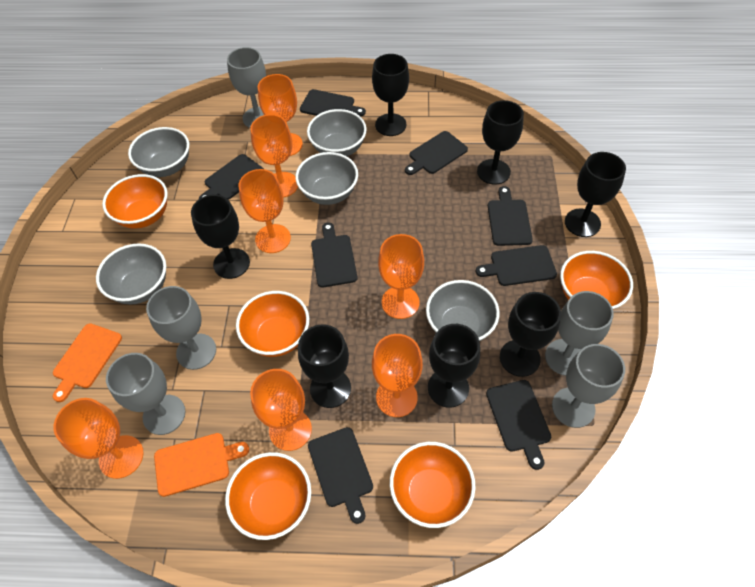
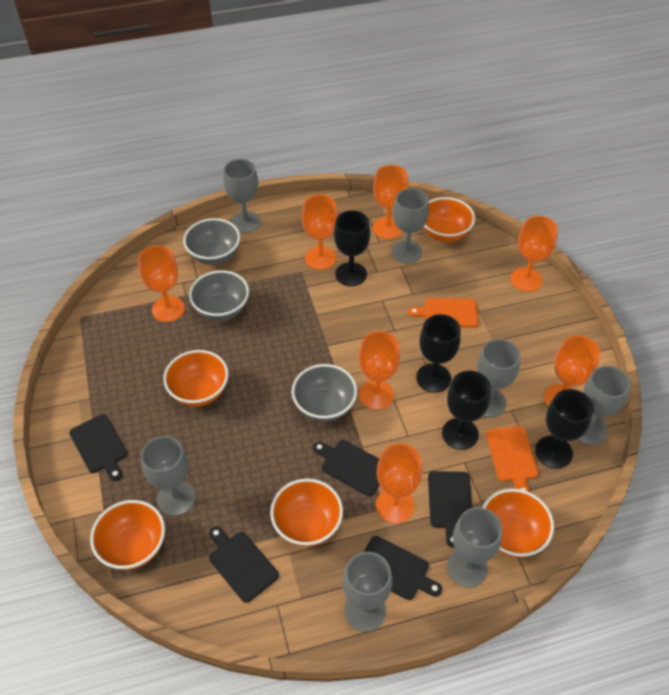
black cutting board: [199,154,264,200] [300,89,366,116] [308,427,373,524] [311,223,358,287] [405,131,468,175] [476,245,557,286] [486,380,551,470] [488,186,533,246] = 8 -> [69,414,127,481] [209,527,279,603] [313,440,379,496] [364,536,442,600] [428,471,472,548] = 5
black goblet: [191,195,250,279] [298,324,351,408] [372,54,409,136] [428,324,480,408] [477,100,524,185] [500,292,561,377] [565,152,626,237] = 7 -> [334,211,370,286] [416,314,461,393] [442,371,491,450] [535,389,594,469] = 4
grey bowl: [96,243,166,304] [128,127,189,177] [295,152,358,205] [307,109,367,156] [426,280,500,341] = 5 -> [183,218,240,265] [189,270,249,321] [292,364,357,422] = 3
grey goblet: [106,353,185,435] [146,286,216,370] [227,47,266,128] [545,291,614,376] [552,344,625,428] = 5 -> [141,436,196,516] [223,159,261,233] [343,552,392,632] [392,188,429,263] [447,507,502,588] [477,339,520,418] [578,366,631,445] = 7

